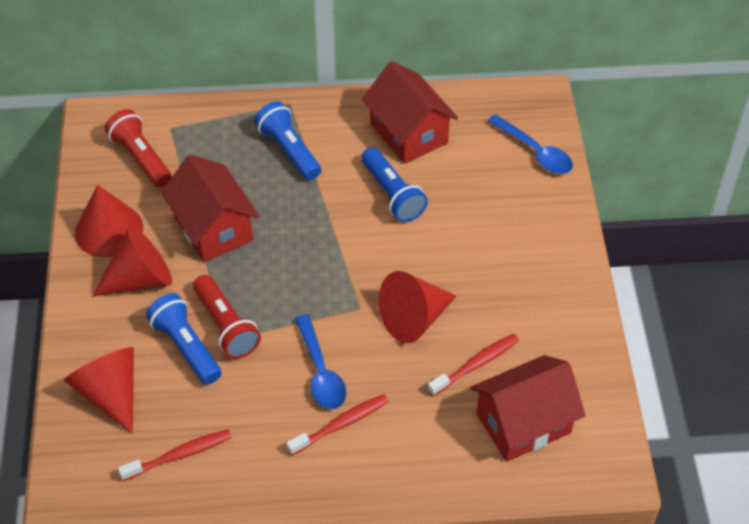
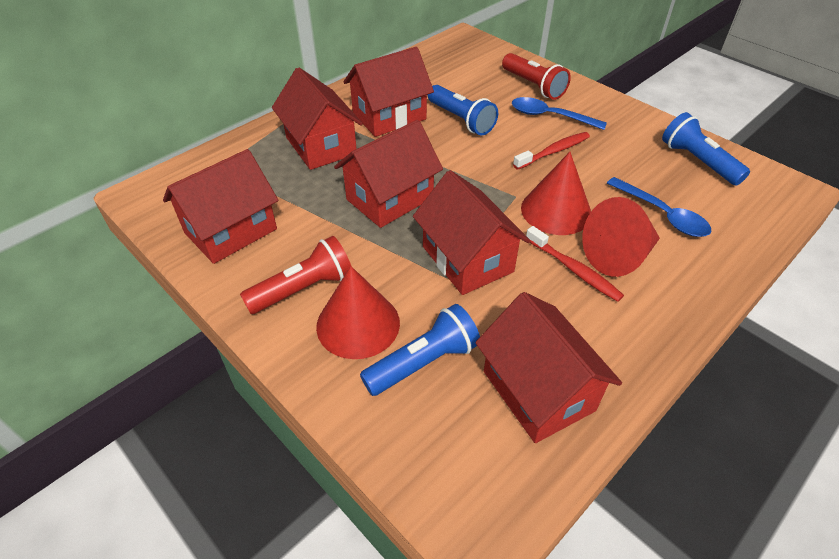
red cone: [64,347,134,434] [75,185,143,257] [92,226,172,297] [379,271,456,343] = 4 -> [316,266,400,359] [521,152,591,235] [582,197,660,277] = 3
red house: [161,154,260,262] [362,61,458,164] [470,355,586,462] = 3 -> [163,149,279,264] [272,67,363,170] [334,120,443,228] [343,47,434,137] [413,170,530,295] [475,292,622,443] = 6
red toothbrush: [118,429,232,481] [286,394,389,455] [428,334,519,396] = 3 -> [513,132,590,170] [526,226,624,302] = 2

